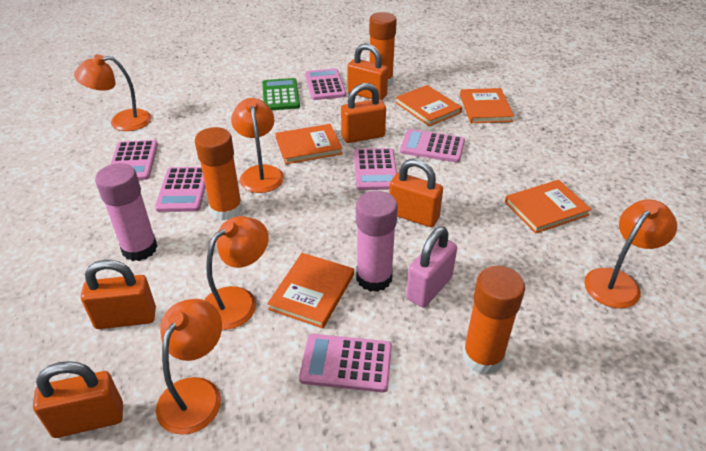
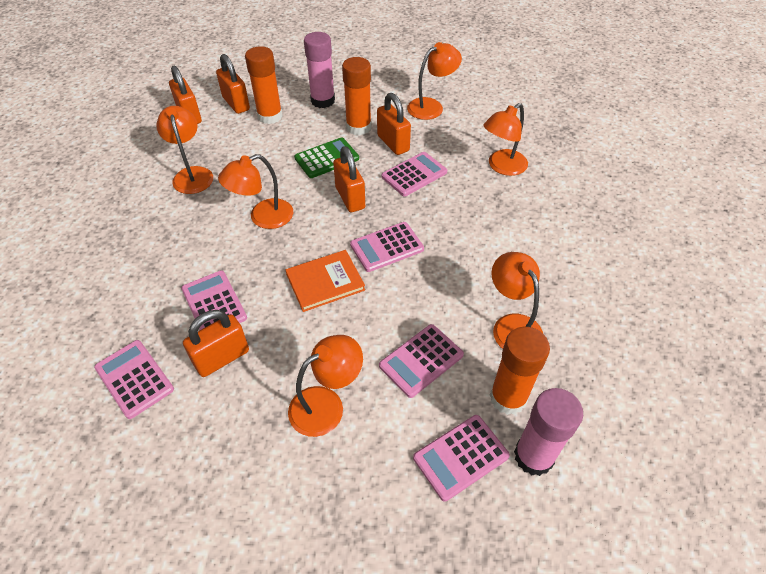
orange book: [267,253,354,328] [275,124,343,164] [395,85,462,126] [460,88,514,123] [505,180,592,234] = 5 -> [286,250,365,312] = 1
orange lamp: [74,54,151,131] [156,299,222,435] [204,216,269,330] [231,98,284,193] [584,200,677,309] = 5 -> [156,106,213,194] [218,154,293,229] [288,335,363,437] [407,42,462,120] [483,103,528,176] [491,252,543,349] = 6
pink padlock: [406,227,457,308] = 1 -> none = 0

